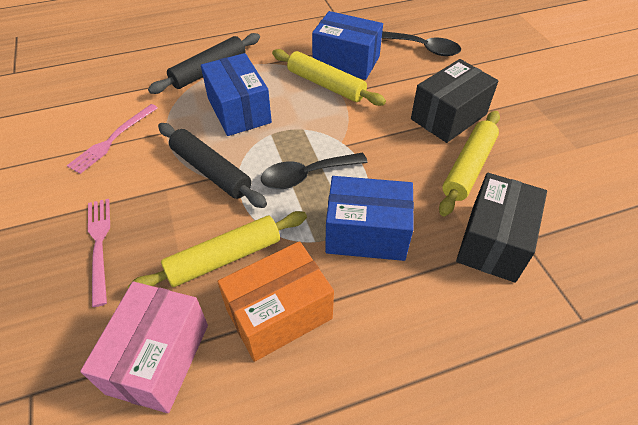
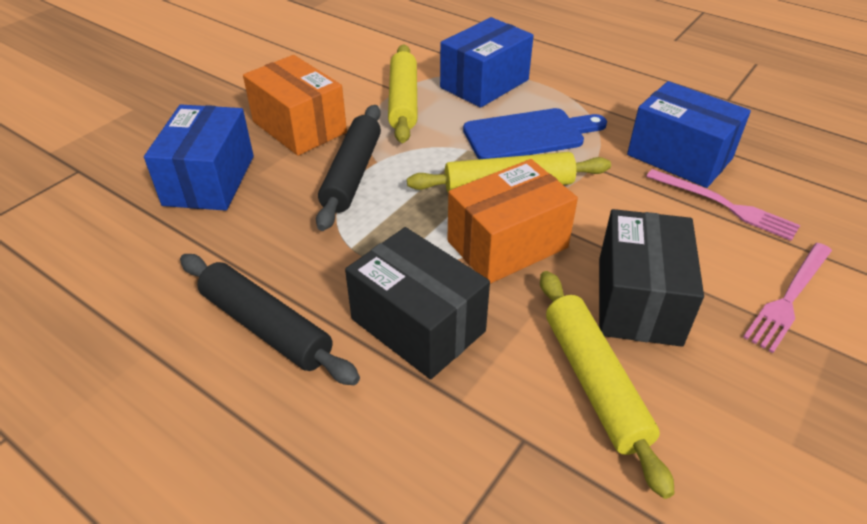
black spoon: [261,153,368,189] [382,31,461,56] = 2 -> none = 0
blue cutting board: none = 0 -> [463,108,607,159] = 1
orange box: [217,241,334,362] = 1 -> [243,55,347,156] [447,159,578,284] = 2
pink box: [80,282,208,413] = 1 -> none = 0

